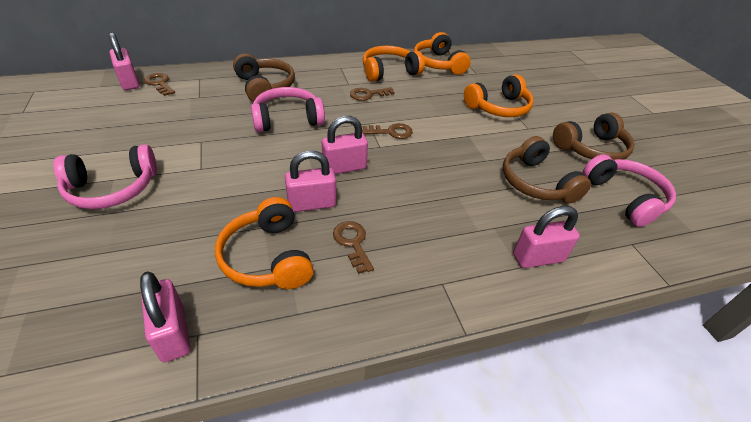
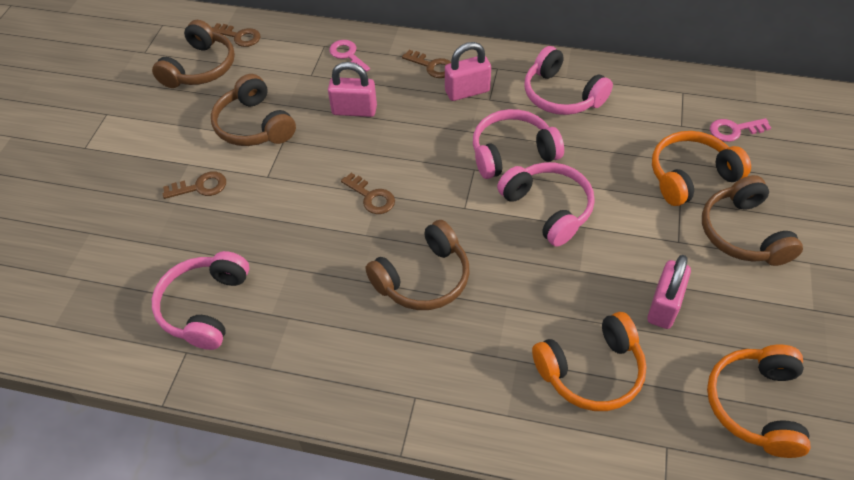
brown headphones: [233,54,295,102] [503,136,591,204] [553,112,635,160] = 3 -> [152,20,235,88] [211,74,296,146] [365,220,470,310] [702,175,803,266] = 4
orange headphones: [215,197,314,289] [363,46,425,82] [414,32,471,75] [464,74,534,117] = 4 -> [532,312,647,411] [652,131,751,206] [707,344,811,458] = 3
pink headphones: [53,144,157,209] [251,87,325,132] [583,154,676,227] = 3 -> [152,251,249,350] [473,109,564,179] [497,162,595,247] [524,46,613,115] = 4
pink key: none = 0 -> [329,40,370,72] [710,118,771,142] = 2
pink padlock: [109,32,139,90] [140,271,190,362] [285,150,336,212] [322,116,368,174] [513,206,580,268] = 5 -> [328,62,377,117] [445,42,491,101] [647,255,691,329] = 3

